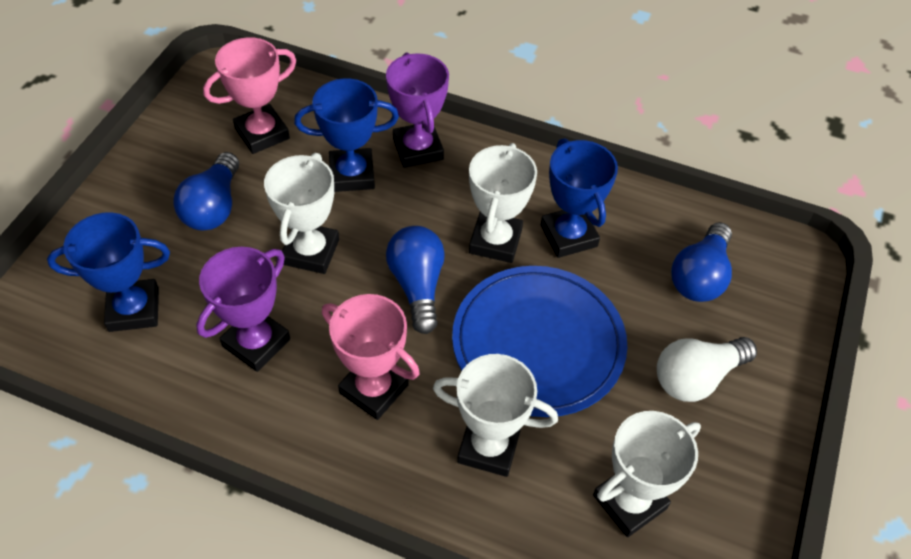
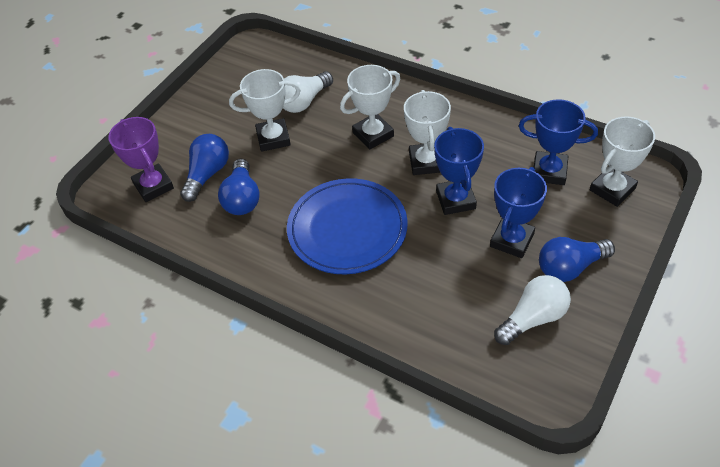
pink trophy: [203,37,297,154] [322,294,420,420] = 2 -> none = 0
purple trophy: [196,247,290,372] [386,52,449,168] = 2 -> [108,117,174,202] = 1
white light bulb: [657,337,757,402] = 1 -> [283,71,333,113] [494,275,571,345] = 2

